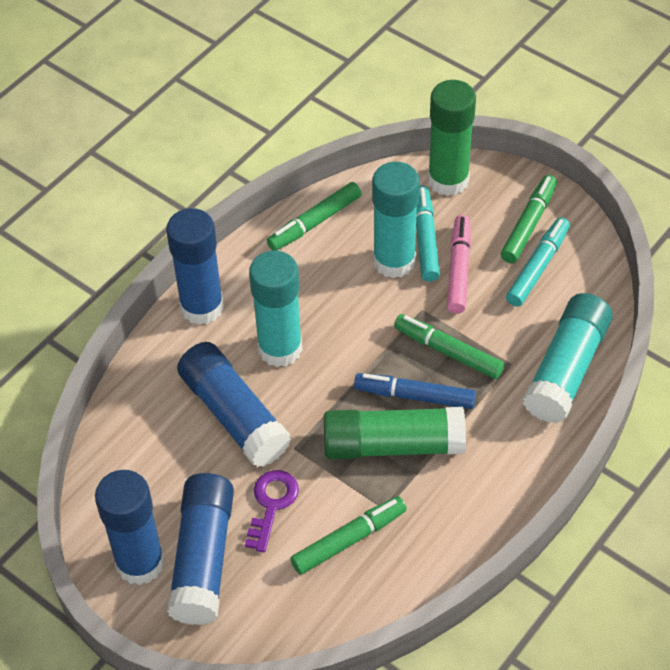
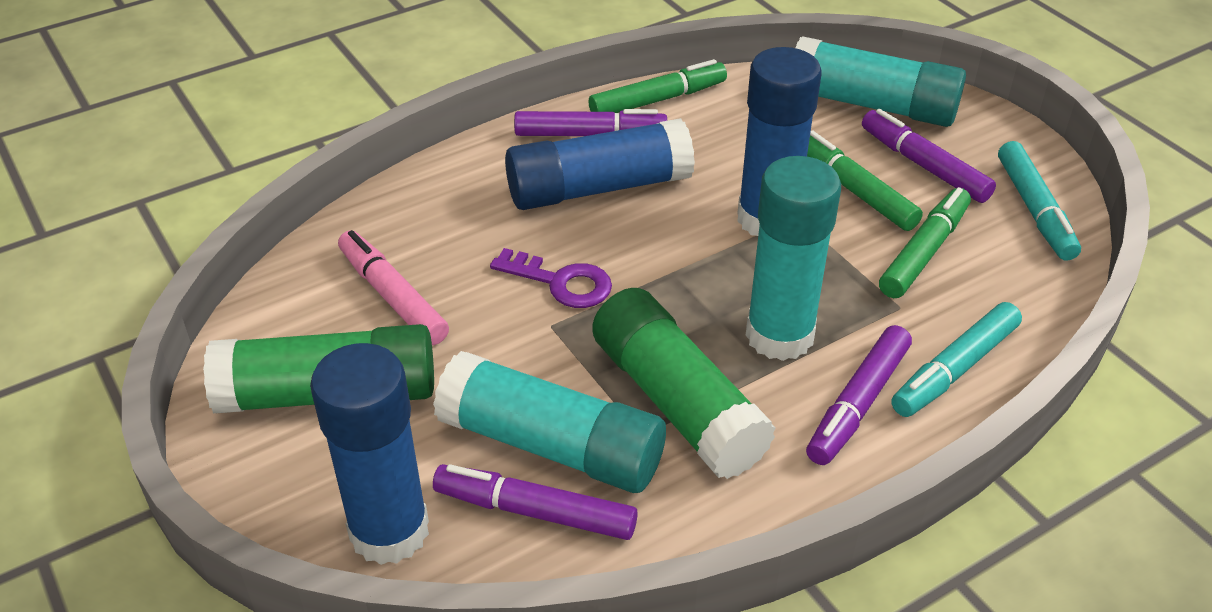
blue glue stick: [95,470,165,585] [166,208,224,325] [167,473,234,625] [177,342,291,467] = 4 -> [310,343,429,565] [505,118,695,210] [737,47,822,236] = 3
blue marker: [354,373,476,409] = 1 -> none = 0
green marker: [267,182,362,251] [290,496,407,575] [394,314,504,379] [501,175,557,263] = 4 -> [589,59,727,113] [807,130,923,231] [879,187,971,298] = 3
purple marker: none = 0 -> [433,464,638,540] [514,109,667,136] [806,325,912,465] [862,109,996,203] = 4

